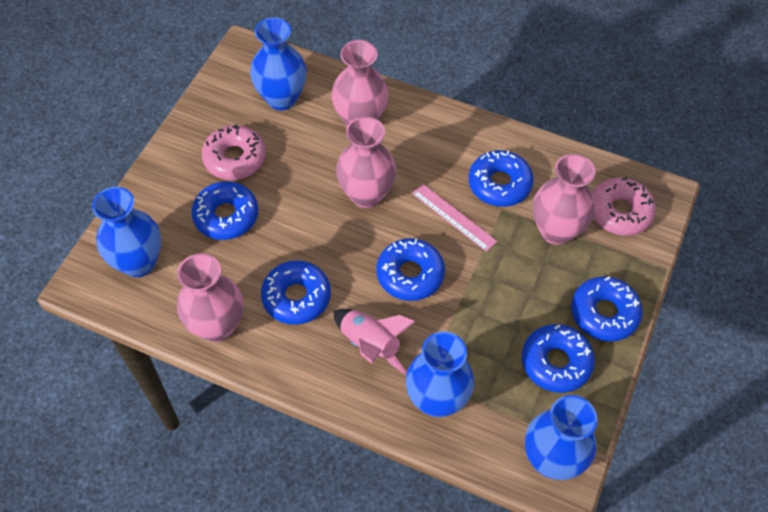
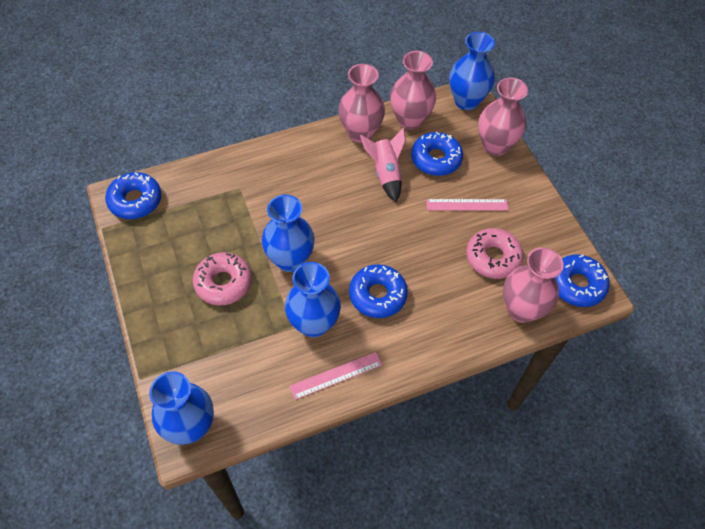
blue donut: [191,181,258,240] [261,260,331,325] [376,238,445,301] [469,150,534,207] [522,324,595,393] [571,276,643,342] = 6 -> [105,172,162,219] [349,264,408,318] [411,132,463,176] [555,254,610,307] = 4
pink ruler: [412,184,497,252] = 1 -> [290,352,382,400] [426,199,508,211] = 2

